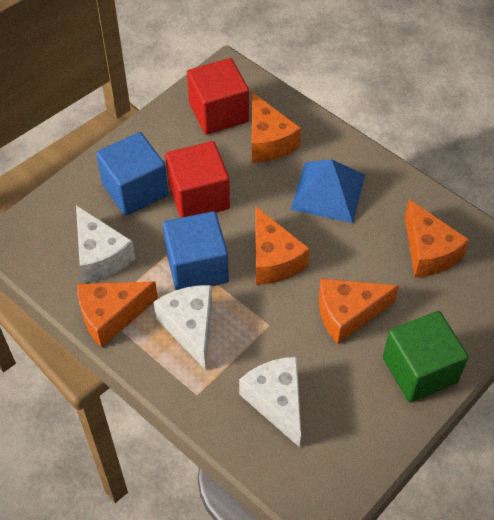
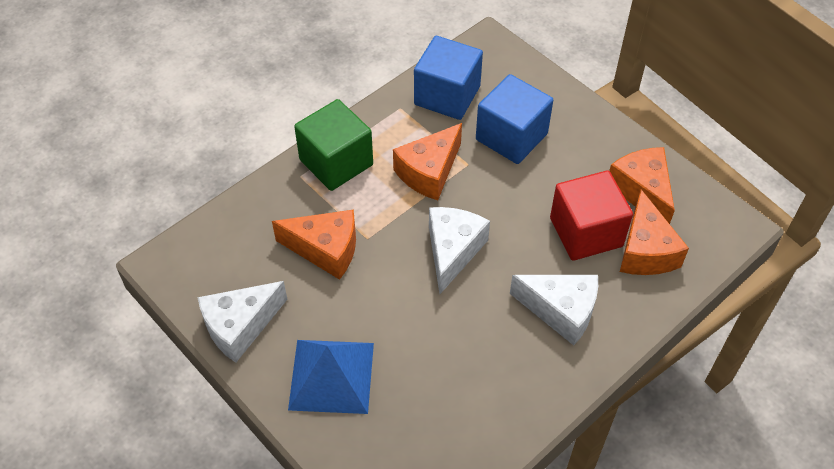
orange cheese: [77,281,158,348] [252,92,301,162] [255,206,310,285] [319,278,399,344] [405,199,469,277] = 5 -> [272,209,356,280] [393,123,462,201] [609,147,675,224] [620,190,689,275] = 4
red cube: [165,141,230,218] [187,58,249,135] = 2 -> [550,170,633,261] = 1

